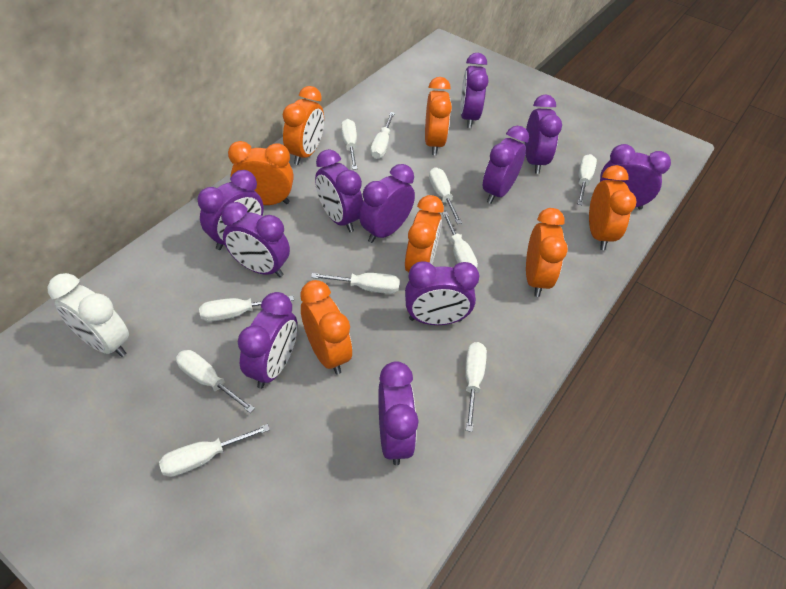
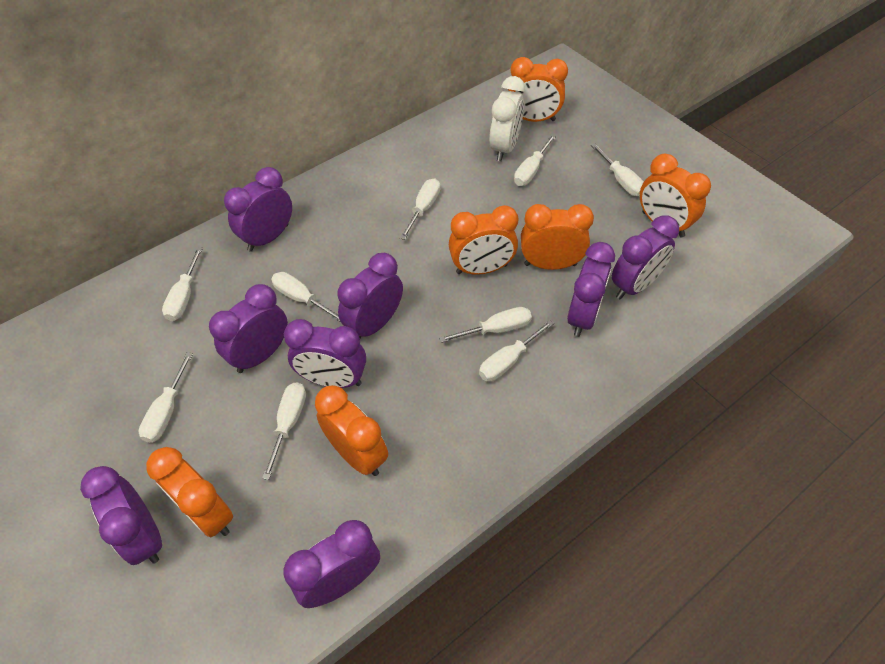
orange clock: [228,141,294,205] [283,86,324,165] [300,280,352,374] [405,195,444,272] [425,77,452,155] [526,208,568,297] [589,165,636,250] = 7 -> [146,447,233,537] [315,385,388,476] [449,205,518,275] [508,57,568,122] [521,204,594,270] [640,154,711,237] = 6
purple clock: [198,170,264,250] [221,202,290,277] [238,292,297,389] [315,149,363,232] [359,164,415,243] [378,361,419,465] [405,261,479,325] [460,53,488,128] [483,126,529,204] [525,95,562,174] [600,144,671,209] = 11 -> [80,466,162,565] [209,284,288,373] [224,167,292,252] [283,520,380,608] [284,319,366,388] [337,253,403,339] [567,242,615,337] [612,215,679,300] = 8
white screwdriver: [159,424,270,477] [176,350,255,413] [199,295,294,322] [311,273,400,294] [341,119,357,170] [371,112,395,159] [429,167,462,224] [442,211,478,268] [465,342,487,432] [577,154,597,205] = 10 -> [139,352,193,443] [162,247,203,321] [262,382,306,480] [271,272,341,322] [400,178,440,240] [439,307,532,343] [479,320,554,382] [514,134,556,186] [591,143,644,196] = 9

